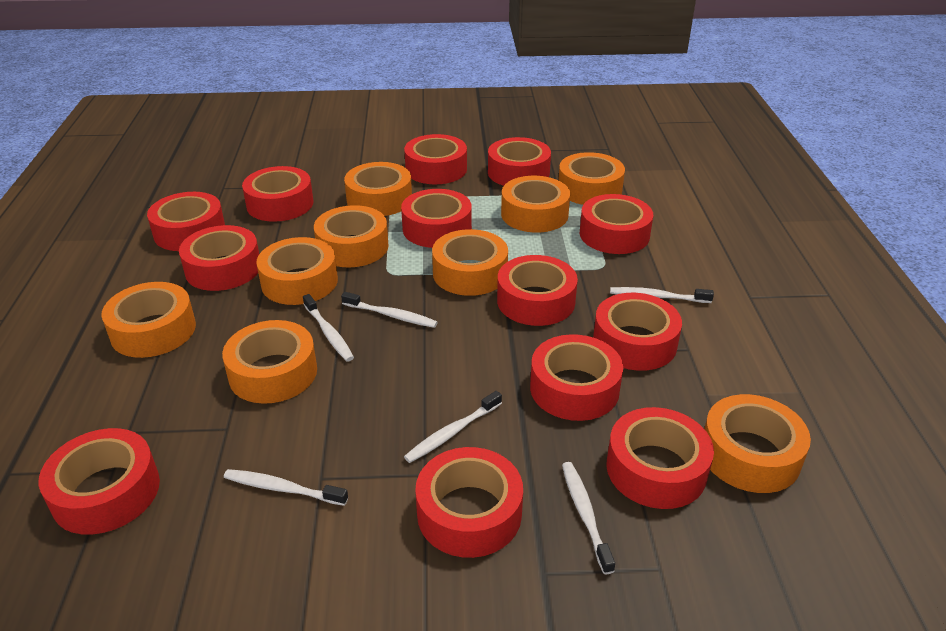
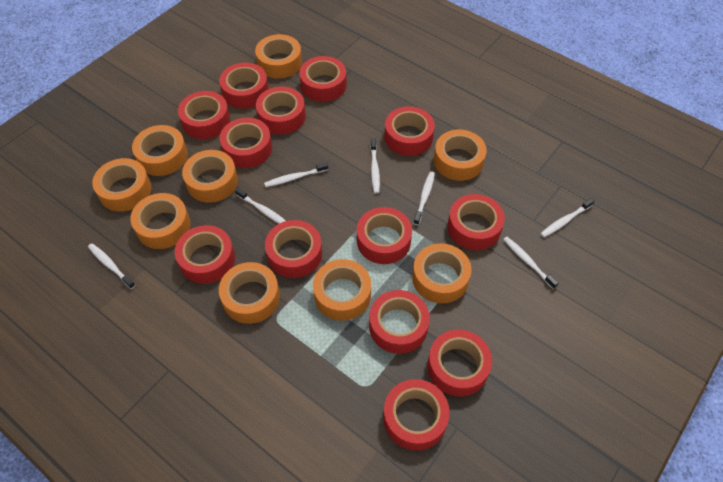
white toothbrush: [224,469,348,506] [303,294,354,361] [341,292,438,328] [404,391,502,463] [562,462,615,574] [610,287,714,303] = 6 -> [88,244,136,289] [235,188,286,224] [264,162,328,187] [370,138,380,194] [413,171,435,225] [503,237,559,289] [540,198,594,237] = 7

